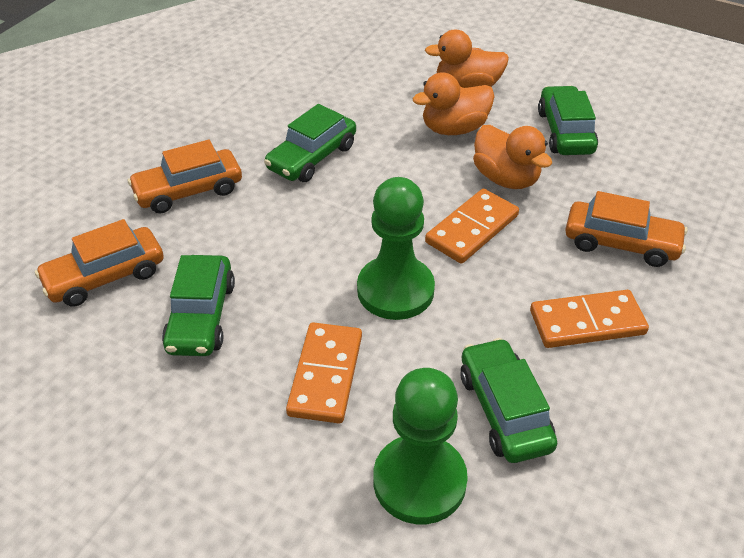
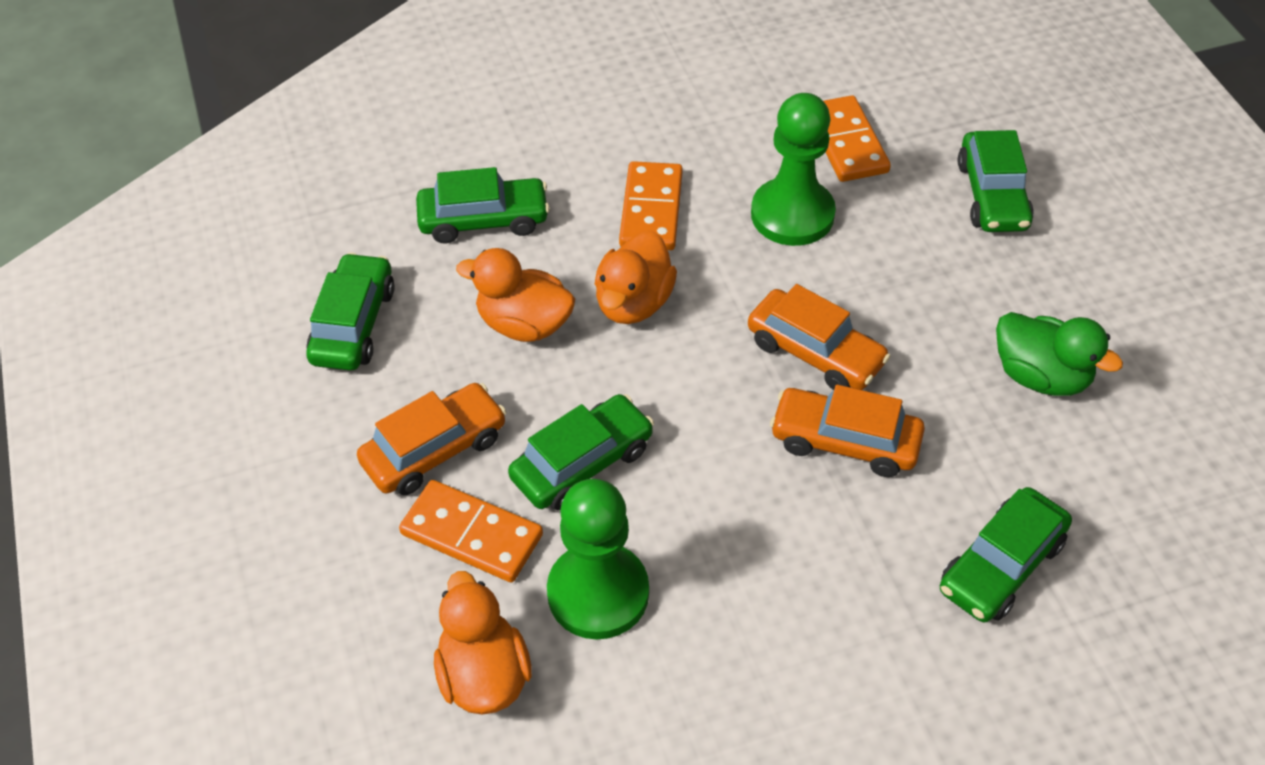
green car: [162,255,235,356] [264,104,356,182] [460,338,558,463] [538,86,598,155] = 4 -> [306,252,395,370] [416,167,550,244] [508,394,654,510] [940,487,1072,622] [958,130,1034,232] = 5
green duck: none = 0 -> [996,312,1123,396] = 1

